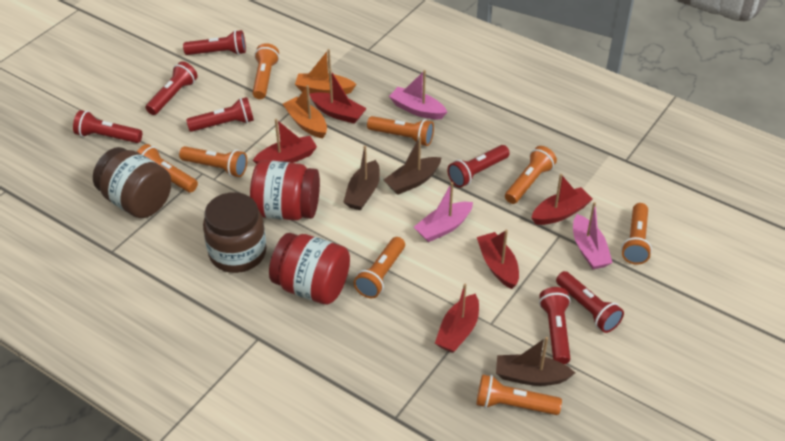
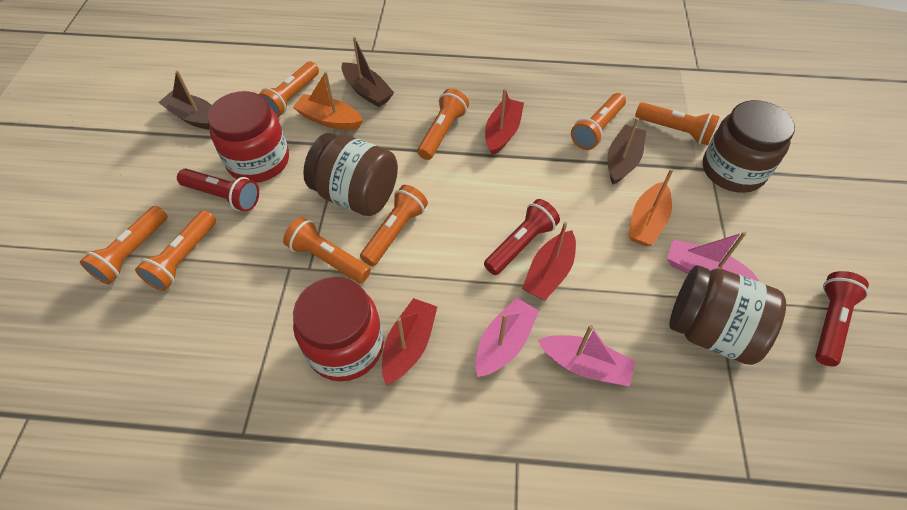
brown jar: [93,147,171,218] [203,192,267,273] = 2 -> [303,133,398,216] [669,265,786,365] [703,100,795,193] = 3
red boat: [253,119,317,164] [309,69,367,124] [435,284,479,353] [477,230,519,289] [532,174,592,225] = 5 -> [382,298,437,385] [485,88,524,155] [522,222,576,300] = 3
red flashlight: [73,110,142,143] [146,61,197,115] [183,30,246,55] [186,97,254,132] [447,145,510,187] [539,287,571,364] [556,271,624,333] = 7 -> [177,169,259,212] [484,199,560,275] [815,271,869,366] = 3

